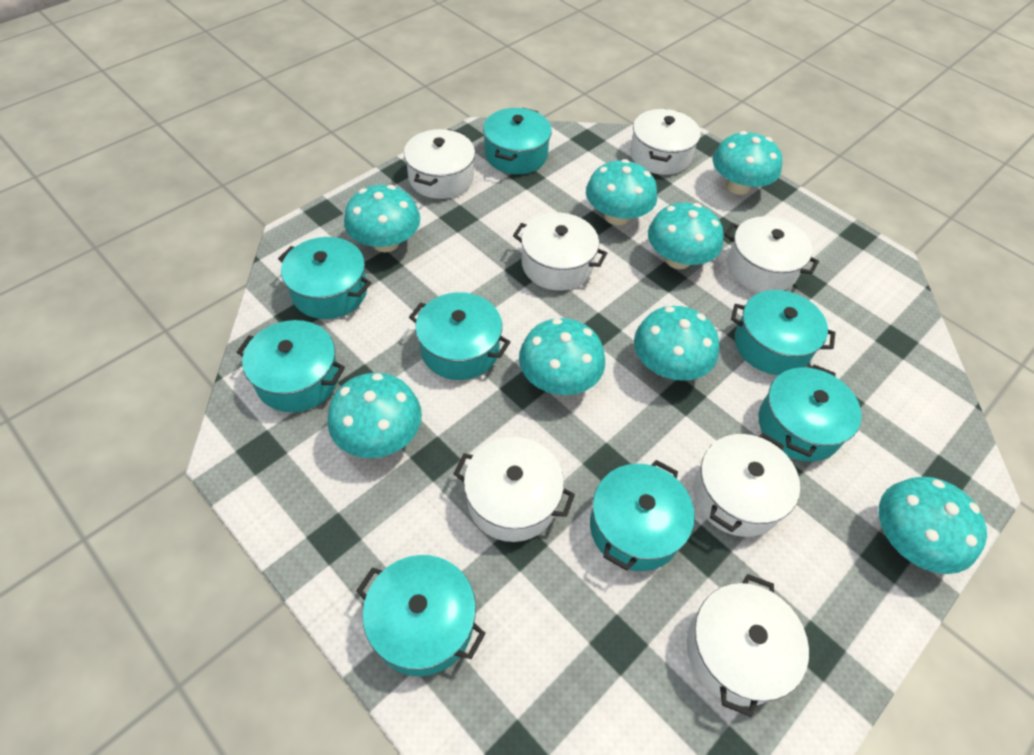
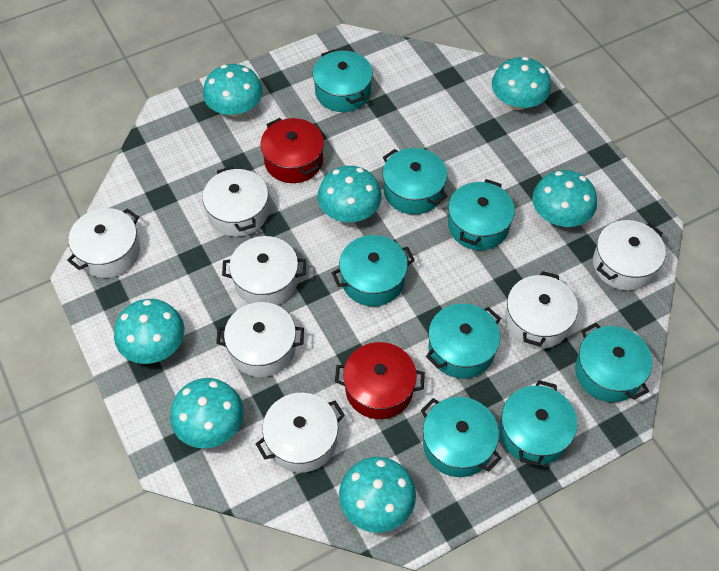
red pot: none = 0 -> [260,118,324,183] [335,342,425,419] = 2
turquoise mushroom: [328,373,422,458] [344,185,420,252] [519,318,605,395] [586,159,657,225] [634,306,719,381] [648,202,724,269] [713,131,782,195] [879,477,987,574] = 8 -> [114,299,184,364] [170,378,244,448] [203,64,263,117] [318,166,382,222] [339,457,416,533] [492,57,551,110] [532,170,597,227] = 7

